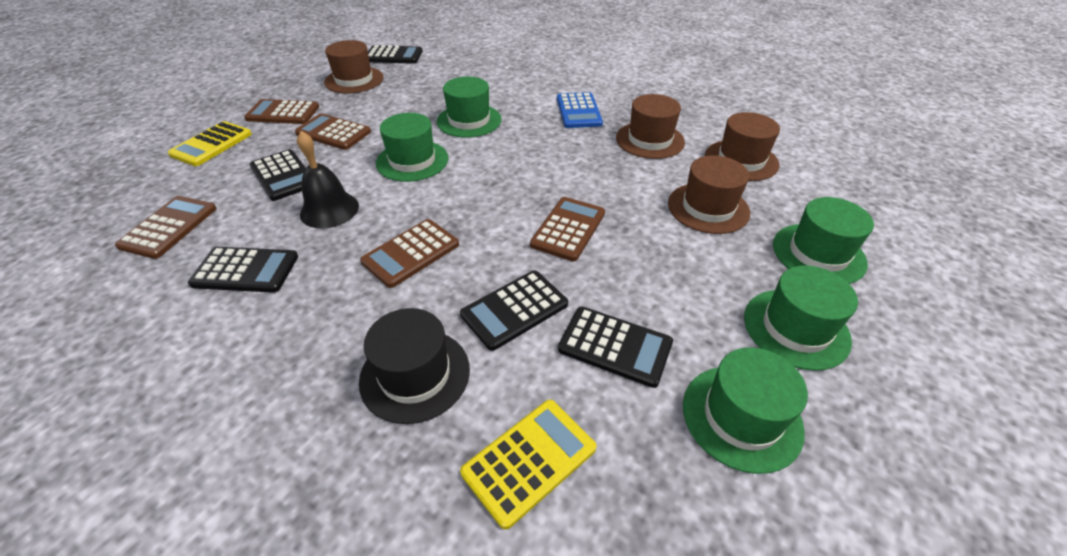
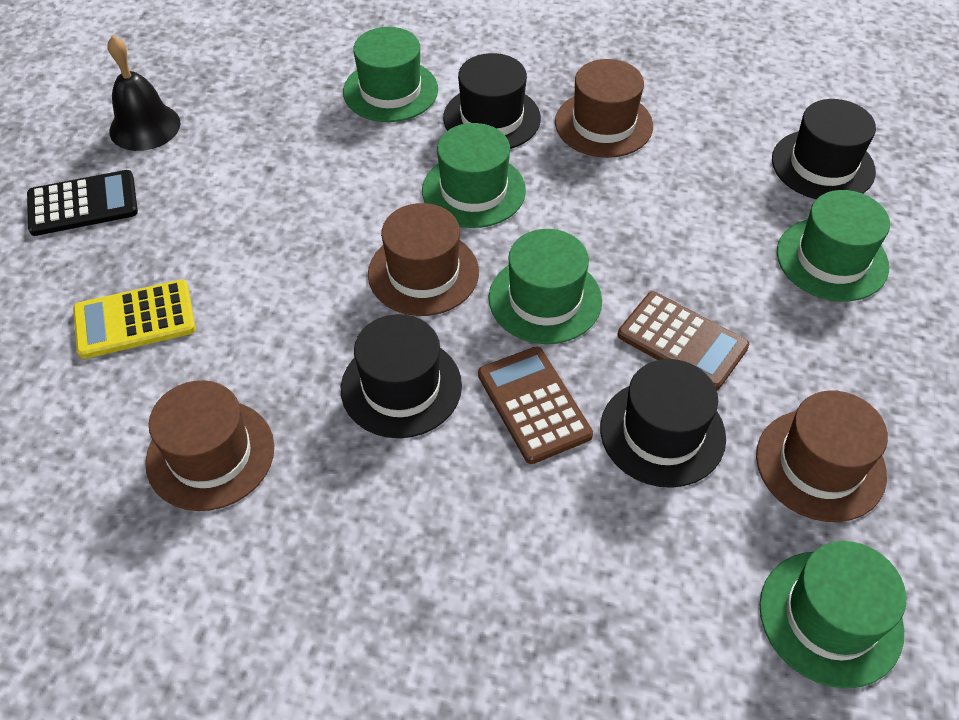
black calculator: [188,247,298,293] [250,149,306,201] [368,45,423,64] [460,270,568,351] [558,307,673,388] = 5 -> [27,170,138,236] = 1
black hat: [359,308,470,424] = 1 -> [341,314,462,438] [443,53,541,149] [600,359,726,488] [772,99,876,199] = 4
blue calculator: [557,92,603,128] = 1 -> none = 0
brown calculator: [115,196,217,259] [244,99,319,124] [295,114,371,150] [360,219,459,288] [530,197,605,261] = 5 -> [478,346,593,464] [618,291,749,390] = 2
yellow calculator: [168,121,252,166] [460,400,596,530] = 2 -> [73,279,196,359] = 1

